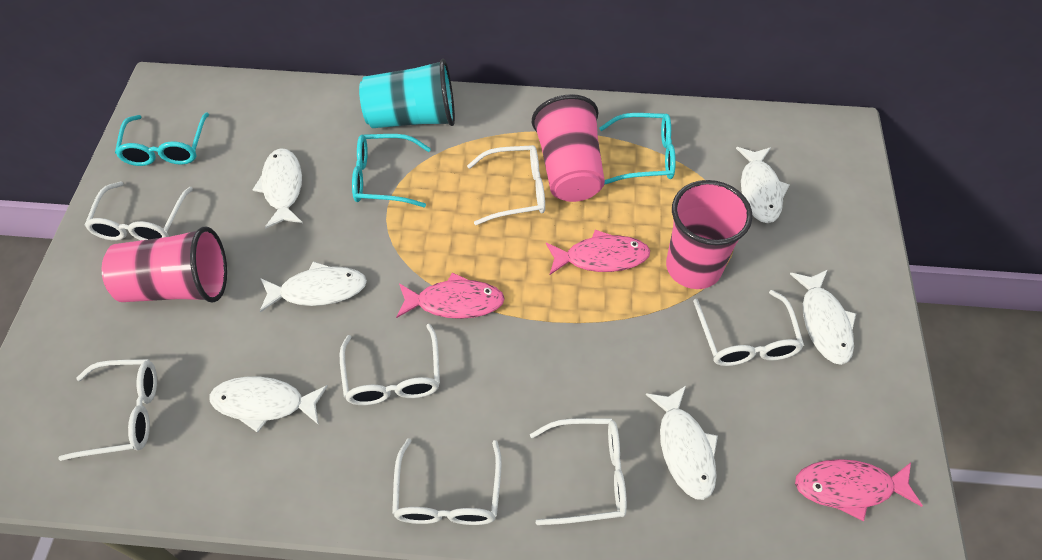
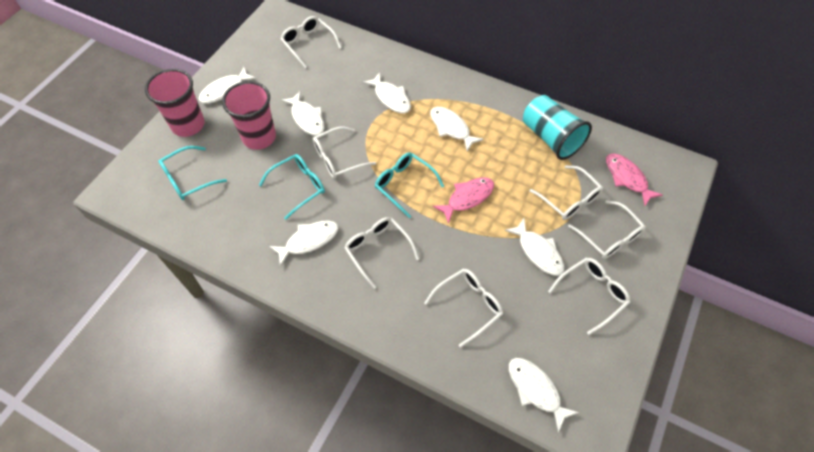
pink cup: [102,227,227,303] [532,94,605,202] [666,180,752,289] = 3 -> [145,69,205,137] [222,81,276,150] = 2
pink fish: [396,272,505,319] [546,230,650,275] [795,459,923,521] = 3 -> [433,177,494,224] [606,154,663,206] = 2
white fish: [210,377,328,433] [253,148,303,229] [260,261,367,312] [646,386,718,500] [736,147,789,223] [790,270,856,365] = 6 -> [198,67,257,104] [269,221,339,266] [281,91,324,136] [363,72,411,113] [430,107,484,151] [505,218,564,276] [509,358,579,432] = 7

